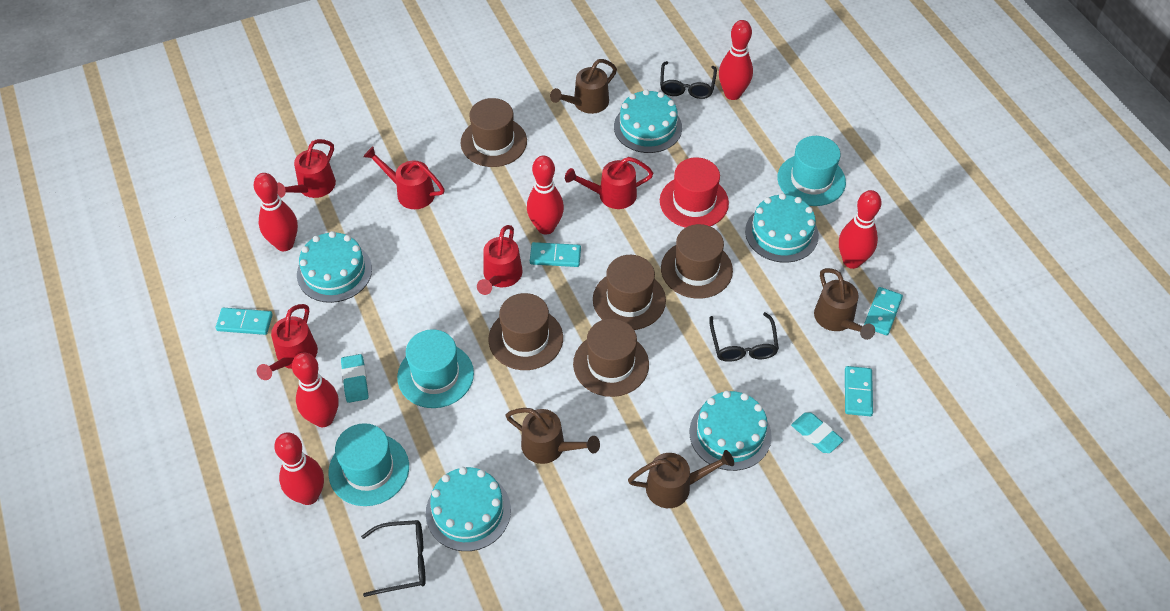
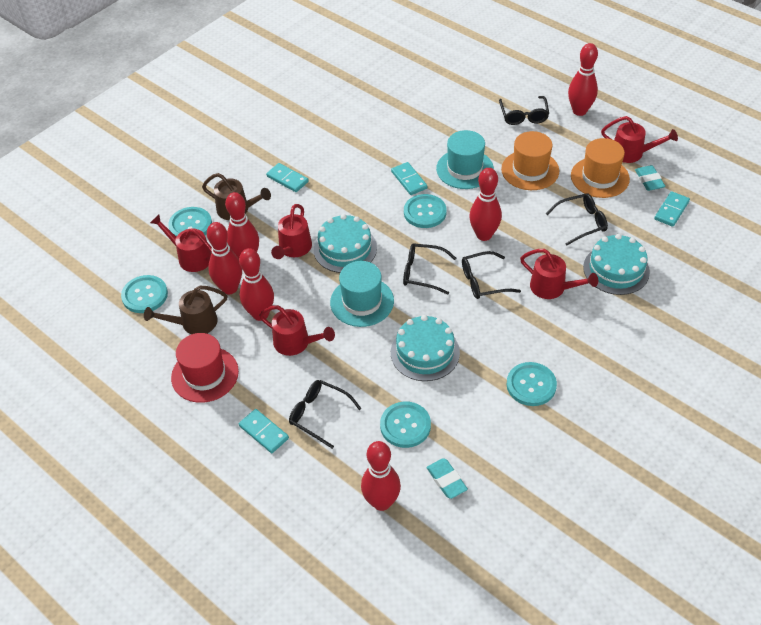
black glasses: [361,520,426,597] [660,61,717,99] [709,312,779,362] = 3 -> [289,380,361,449] [403,243,456,295] [462,251,521,299] [499,96,549,125] [546,194,608,246] = 5
brown hat: [461,98,527,167] [488,293,563,370] [573,318,649,397] [593,255,666,330] [661,224,733,299] = 5 -> none = 0
brown watering can: [506,408,600,464] [550,59,617,114] [628,450,734,508] [814,268,875,340] = 4 -> [144,286,227,334] [202,173,271,220] = 2
orange hat: none = 0 -> [501,131,559,190] [571,138,630,198] = 2
turquoise button: none = 0 -> [121,275,168,313] [168,207,212,237] [380,401,431,448] [404,194,447,228] [507,362,557,406] = 5
turquoise cake: [297,231,372,303] [426,467,511,551] [614,89,682,153] [689,391,772,471] [745,193,819,263] = 5 -> [314,214,377,273] [391,315,460,381] [583,234,650,295] = 3
turquoise hat: [328,423,409,506] [397,329,474,408] [777,136,846,206] = 3 -> [330,261,394,327] [436,130,494,189] = 2

